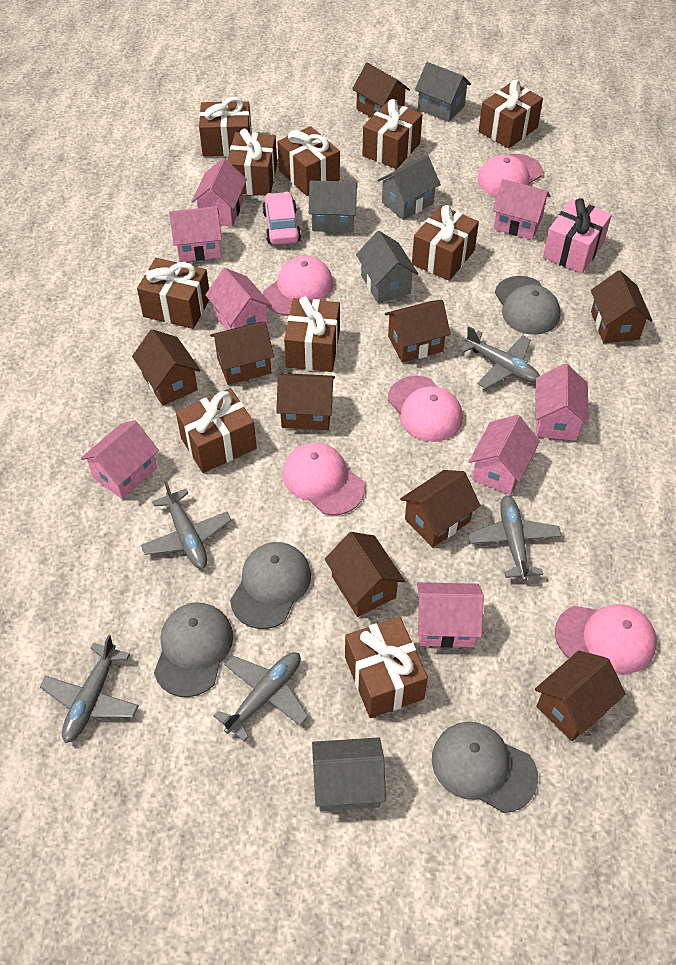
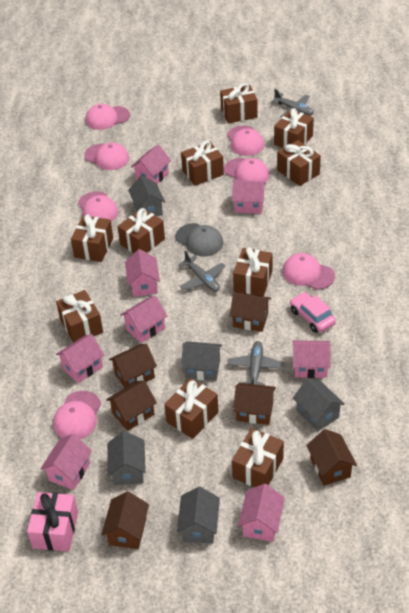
brown house: [132,329,201,406] [210,321,274,385] [276,373,335,430] [325,532,405,617] [352,63,410,118] [385,300,451,363] [400,470,481,548] [535,650,626,741] [591,270,653,343] = 9 -> [101,492,149,549] [106,381,157,431] [109,344,157,388] [230,292,271,332] [233,383,276,425] [306,429,357,486] = 6
grey cap: [154,602,233,697] [230,542,311,629] [432,722,538,813] [495,276,560,335] = 4 -> [175,223,223,256] = 1
grey plane: [40,635,139,743] [141,481,232,569] [214,652,309,741] [460,326,540,389] [468,496,561,581] = 5 -> [178,251,226,292] [227,341,285,386] [271,89,314,118] = 3
pink cap: [263,256,333,316] [282,442,365,516] [388,376,463,442] [477,154,543,197] [555,604,657,674] = 5 -> [53,391,101,439] [78,191,118,222] [84,142,129,170] [86,104,130,130] [224,158,269,182] [227,126,264,156] [282,253,335,290] = 7

